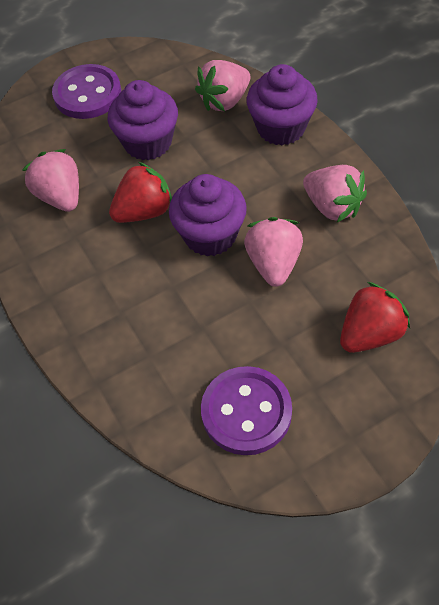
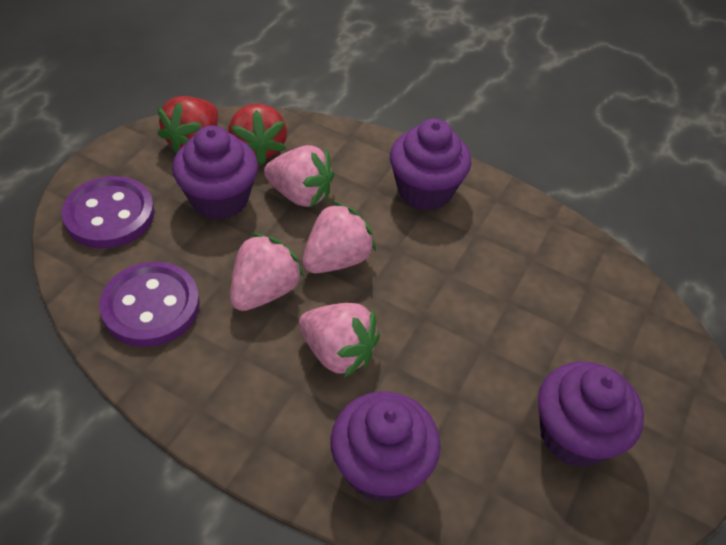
purple cupcake: [108,80,178,160] [169,174,247,257] [247,64,318,145] = 3 -> [172,125,258,220] [330,392,441,503] [390,118,471,210] [538,361,644,467] = 4

